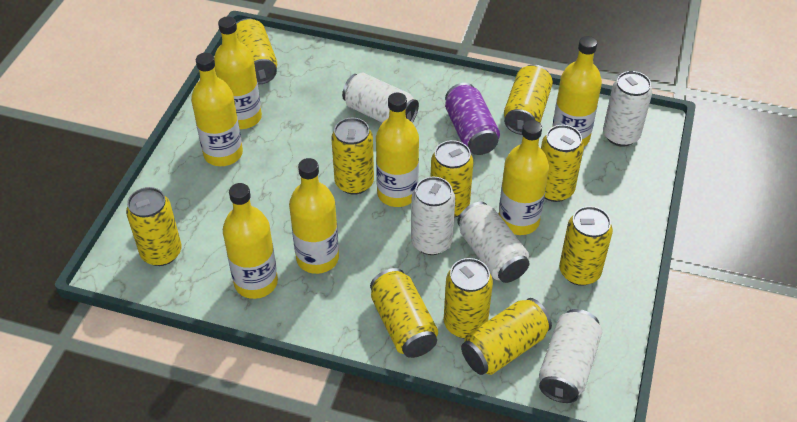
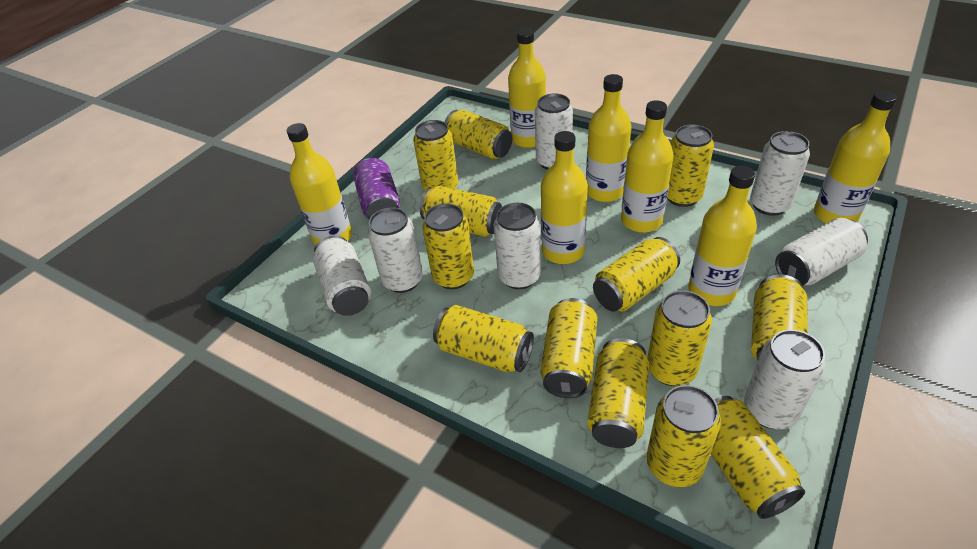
white can: [342,73,419,123] [411,177,455,255] [457,202,530,283] [539,309,602,403] [603,71,652,147] = 5 -> [313,235,371,316] [368,207,423,293] [494,203,541,289] [535,93,573,170] [744,330,825,429] [750,131,810,216] [775,218,868,286] = 7
yellow can: [126,187,182,266] [236,18,277,84] [331,118,374,195] [370,268,438,358] [431,140,473,218] [444,258,493,338] [461,298,552,375] [504,64,553,135] [541,125,584,202] [560,206,613,286] = 10 -> [413,120,458,191] [420,186,502,237] [422,204,474,289] [433,305,534,372] [445,110,512,159] [540,298,597,398] [587,338,649,448] [593,237,680,312] [647,290,712,386] [647,385,721,487] [667,124,714,207] [710,396,805,519] [751,275,808,361] = 13

